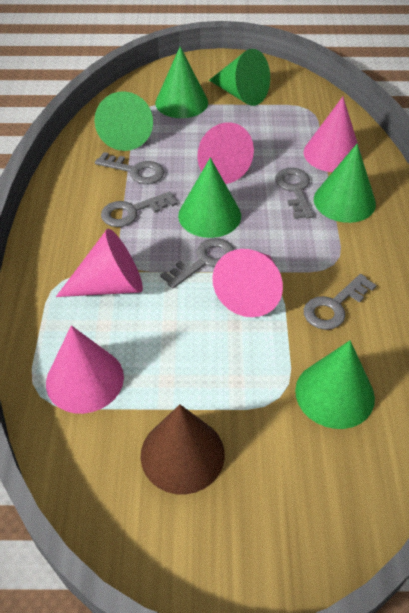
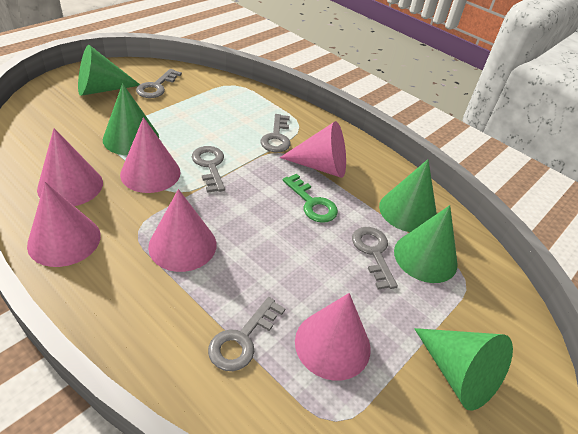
brown cone: [140,404,225,495] = 1 -> none = 0
green cone: [94,91,153,151] [155,46,208,118] [178,158,241,238] [209,49,270,106] [295,340,375,429] [314,143,376,223] = 6 -> [78,45,140,96] [103,83,159,155] [379,159,437,232] [394,205,458,283] [414,328,513,410] = 5
green key: none = 0 -> [283,174,338,223] = 1
pink cone: [46,325,124,414] [56,229,143,297] [197,122,254,184] [212,249,283,317] [304,97,361,172] = 5 -> [27,182,101,267] [37,128,103,206] [120,117,181,193] [148,189,217,272] [280,121,346,178] [295,293,371,381] = 6

